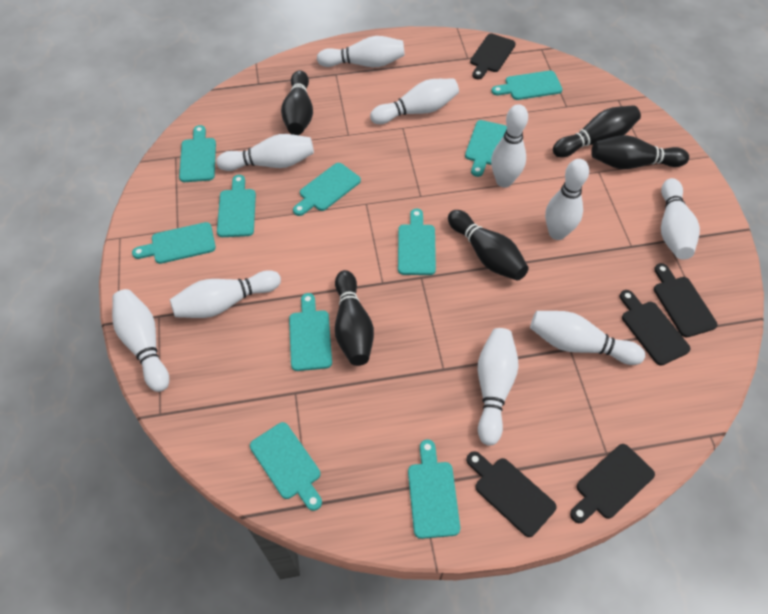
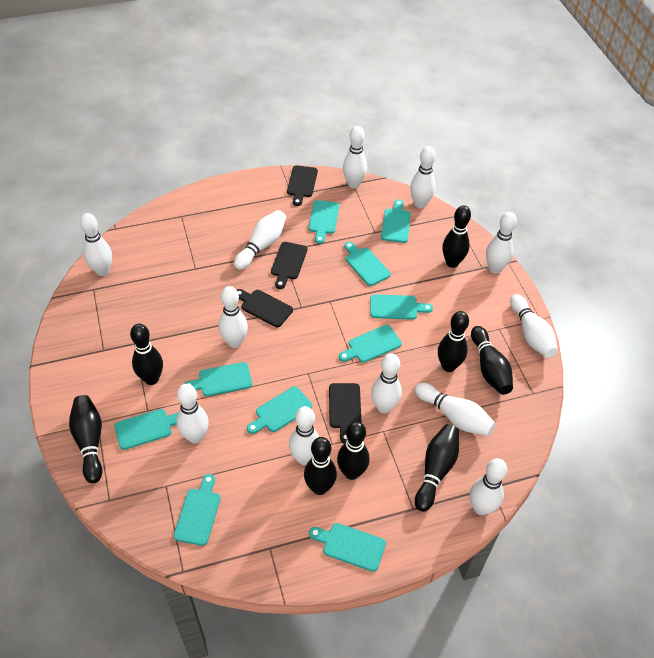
black bowling pin: [281,70,313,135] [335,270,374,366] [448,210,529,281] [553,105,641,157] [591,135,689,169] = 5 -> [69,395,102,483] [130,324,163,385] [304,437,337,495] [337,421,370,480] [415,424,459,512] [438,311,469,372] [442,205,471,268] [471,326,513,395] = 8
black cutting board: [466,451,557,537] [470,33,516,79] [570,444,655,523] [620,290,691,366] [654,263,718,338] = 5 -> [237,289,293,327] [271,242,308,289] [287,165,318,206] [329,383,362,443] = 4
white bowling pin: [112,289,169,392] [170,270,281,318] [216,134,314,171] [317,36,405,67] [370,78,459,124] [478,328,519,445] [491,104,528,188] [530,311,645,365] [545,159,589,240] [661,178,700,260] = 10 -> [80,213,112,276] [177,384,209,444] [219,286,248,348] [234,210,286,270] [289,406,319,465] [343,126,367,188] [371,353,402,414] [410,146,436,208] [415,383,496,436] [470,458,507,515] [486,212,517,274] [510,294,558,358] = 12

